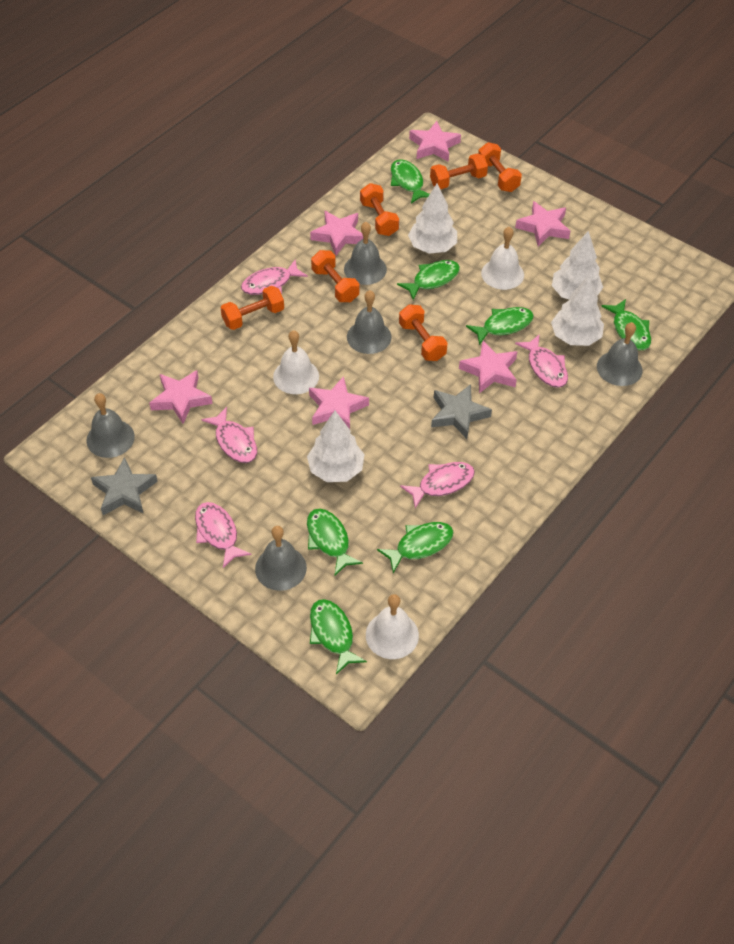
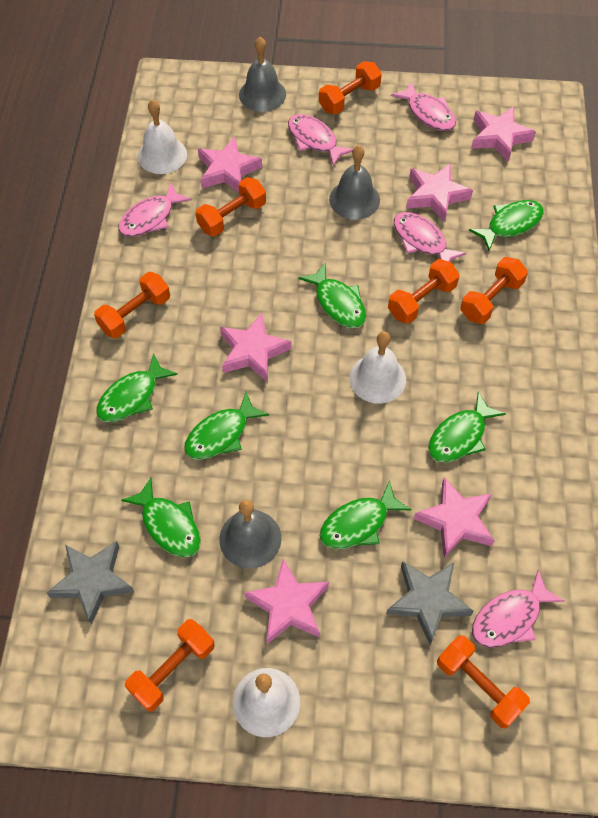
grey bell: [86,393,135,458] [255,526,307,591] [344,222,387,285] [347,290,392,354] [597,322,642,386] = 5 -> [219,500,282,569] [239,37,286,112] [329,145,380,220] = 3
orange dumbbell: [221,286,284,330] [311,250,359,302] [360,183,399,236] [399,304,448,361] [430,154,488,189] [478,142,522,192] = 6 -> [94,272,170,338] [125,619,215,712] [196,177,266,236] [319,61,382,114] [388,259,460,324] [437,635,530,729] [460,257,528,324] = 7
white tree: [307,411,365,482] [408,183,457,254] [551,275,604,346] [552,231,603,300] = 4 -> none = 0

